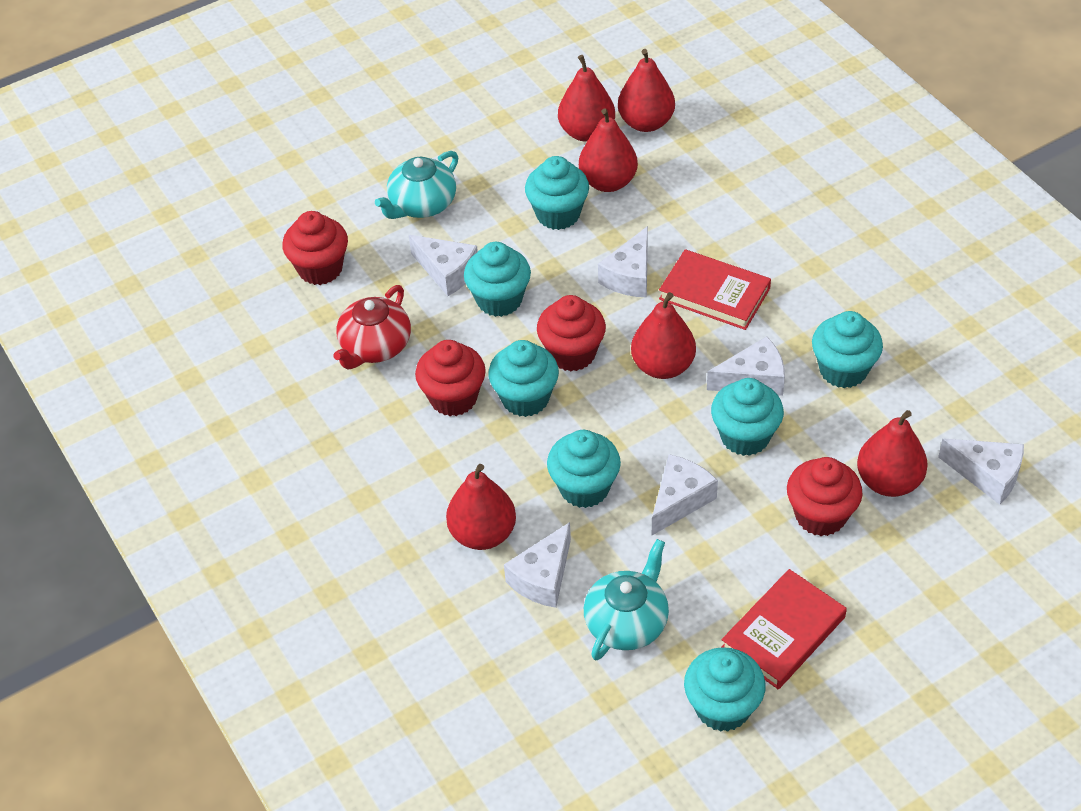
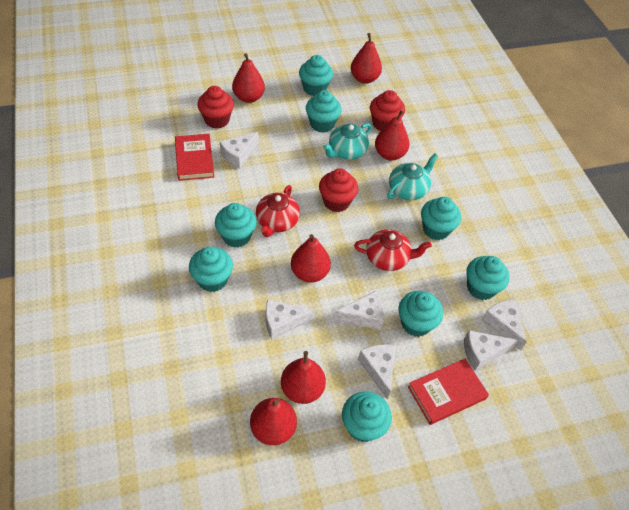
red cupcake: [282,211,348,285] [415,340,486,416] [537,295,606,371] [787,457,863,536] = 4 -> [197,86,234,129] [319,168,358,212] [370,90,405,131] = 3
red teapot: [333,285,411,369] = 1 -> [256,185,300,237] [354,229,432,271] = 2
turquoise cupcake: [464,242,531,317] [488,340,559,417] [525,156,589,230] [547,430,621,508] [684,647,766,732] [711,378,784,456] [812,311,883,388] = 7 -> [189,247,233,292] [215,203,257,248] [299,55,333,96] [306,90,341,133] [342,391,392,442] [399,291,443,337] [421,197,461,240] [466,256,509,300] = 8

